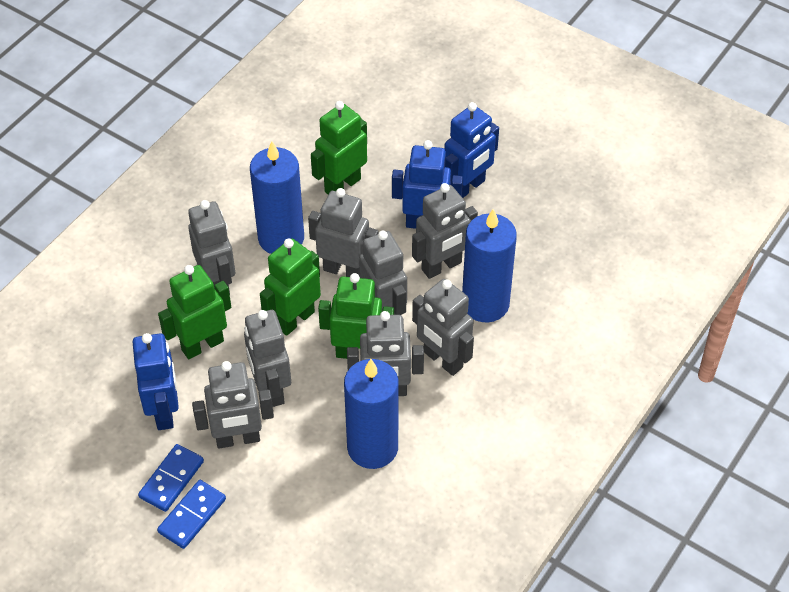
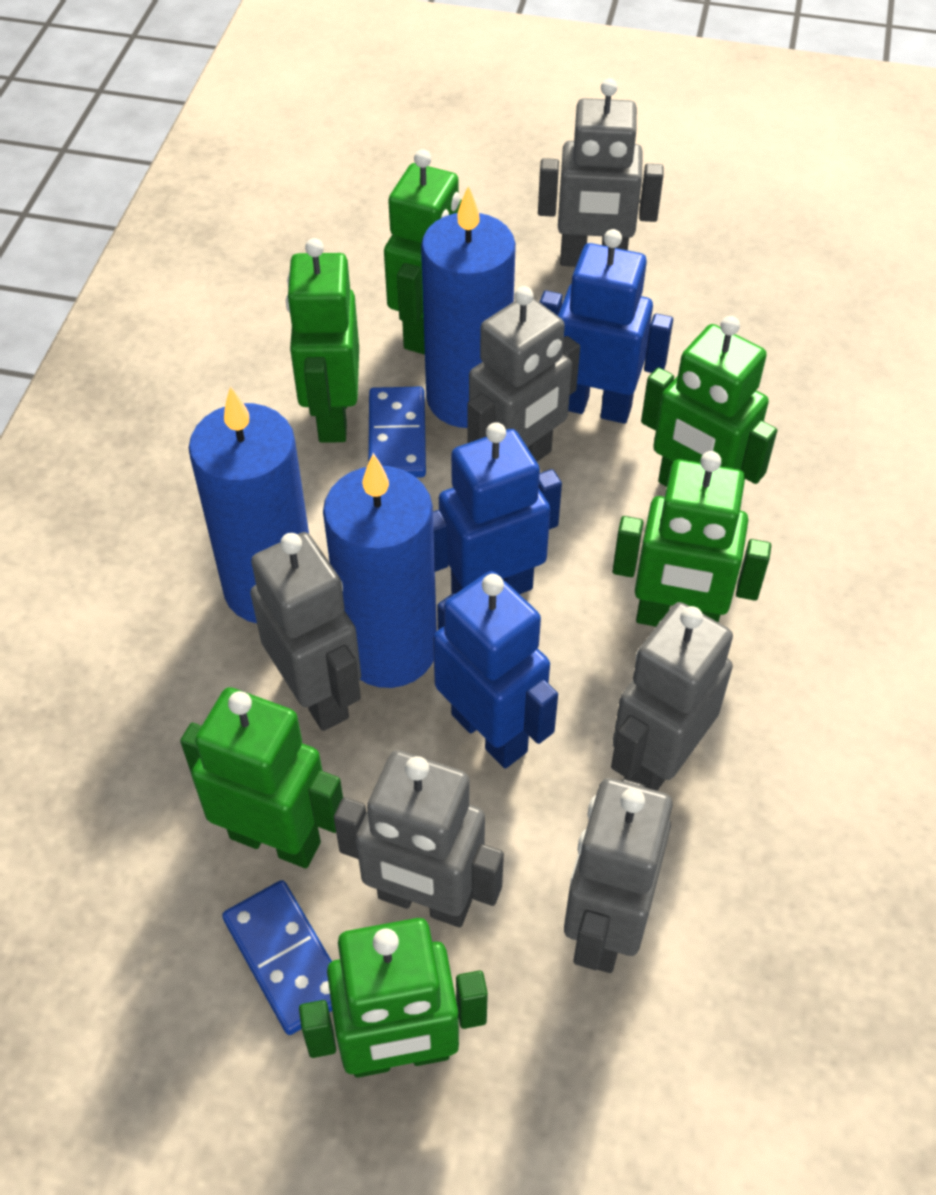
green robot: [158,265,231,359] [260,238,321,336] [311,101,367,194] [318,273,394,359] = 4 -> [180,687,343,868] [286,238,359,443] [299,918,488,1078] [384,149,462,355] [613,451,771,627] [641,316,777,487] = 6
grey robot: [188,200,235,294] [192,361,274,448] [244,310,291,407] [308,188,379,277] [347,311,424,396] [359,230,407,315] [412,183,478,279] [412,279,474,376] = 8 -> [250,532,361,731] [334,750,504,927] [468,286,580,462] [538,78,663,267] [564,778,673,973] [611,602,733,791] = 6

